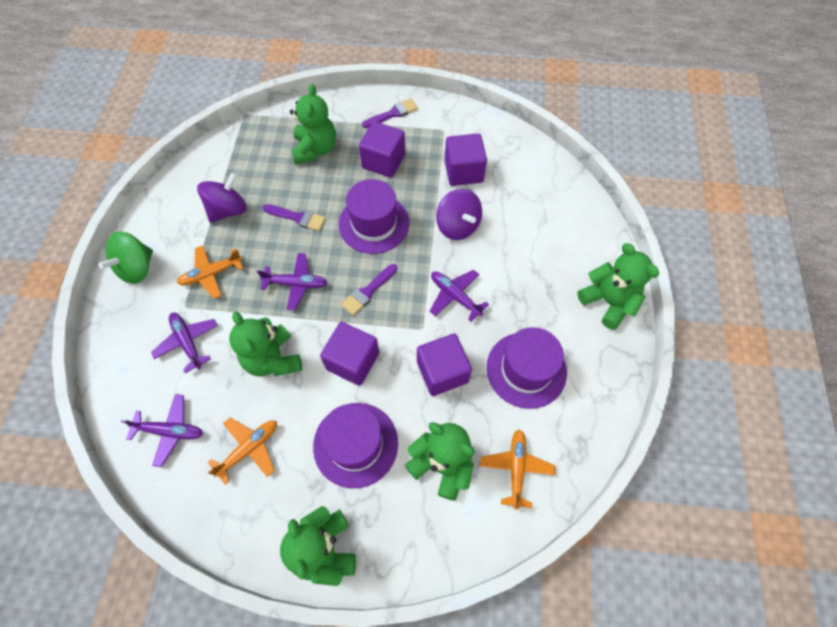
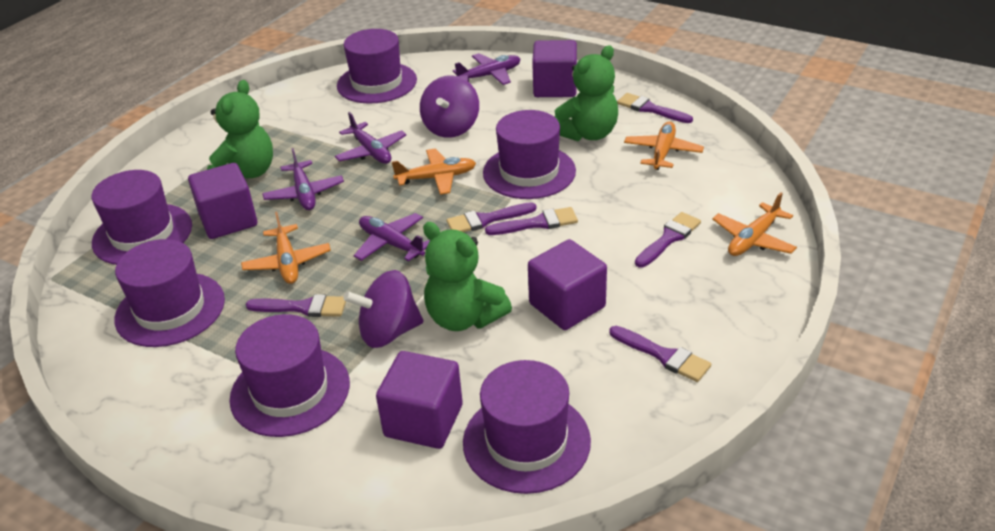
green spinning top: [98,231,153,284] = 1 -> none = 0
green teddy bear: [229,312,302,376] [280,506,356,586] [290,84,336,164] [405,422,475,501] [577,243,659,330] = 5 -> [207,80,273,178] [423,222,512,331] [554,45,618,141] = 3
orange plane: [177,245,243,299] [207,418,277,485] [480,429,555,510] = 3 -> [241,212,331,284] [392,149,476,195] [624,122,704,170] [712,192,797,256] = 4
purple brush: [262,204,326,231] [341,264,397,316] [362,98,418,128] = 3 -> [246,294,346,317] [447,202,537,232] [485,207,578,235] [609,326,711,382] [617,93,693,123] [635,212,701,268] = 6
purple hat: [313,403,398,489] [339,179,409,254] [486,327,567,409] = 3 -> [92,170,192,265] [114,239,225,347] [230,314,350,437] [337,29,417,104] [463,360,591,494] [483,110,576,199] = 6

